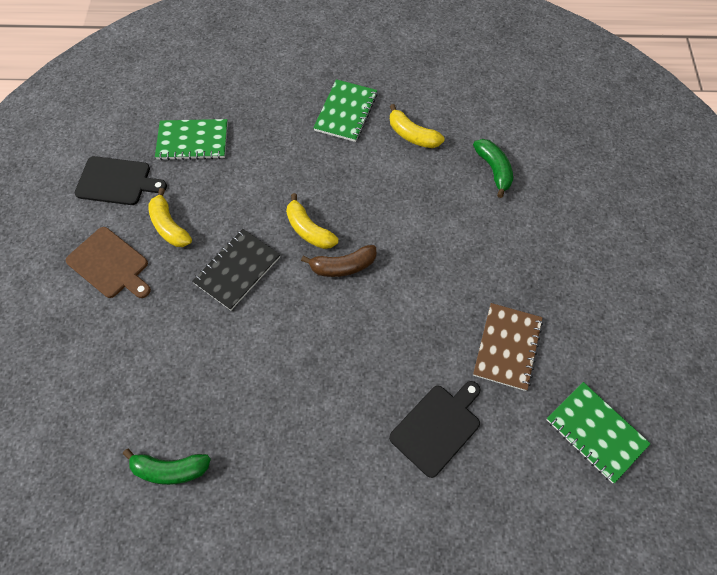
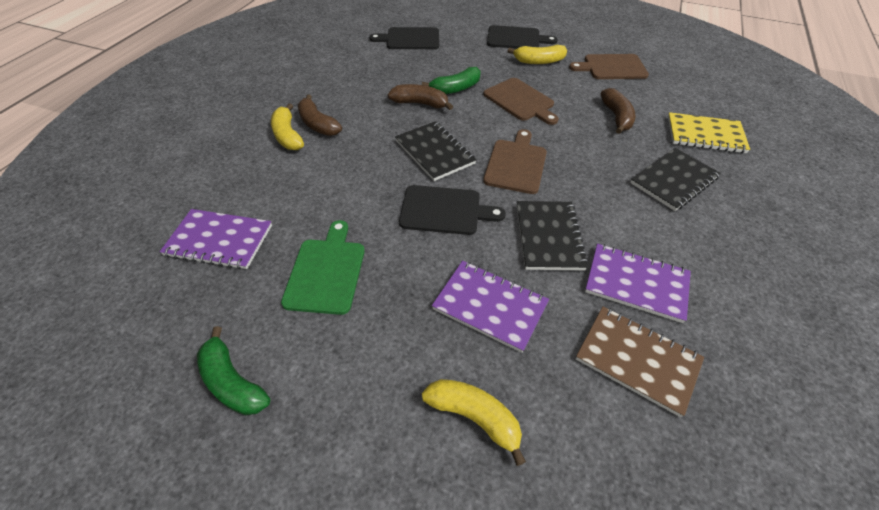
black cutting board: [75,156,167,205] [389,381,480,478] = 2 -> [369,27,439,49] [399,185,506,235] [487,25,558,49] = 3
black notebook: [192,229,281,310] = 1 -> [395,121,477,181] [517,201,588,271] [630,148,721,211] = 3
brown banana: [301,245,376,277] = 1 -> [298,95,342,136] [388,84,453,110] [600,88,636,134] = 3
brown cutting board: [66,227,151,298] = 1 -> [483,78,559,125] [483,129,547,194] [569,54,649,79] = 3
green cutting board: none = 0 -> [281,220,365,315] = 1
green notebook: [155,119,228,160] [313,79,377,142] [546,382,651,483] = 3 -> none = 0
purple notebook: none = 0 -> [160,209,272,270] [432,261,549,353] [585,244,691,323] = 3
yellow notebook: none = 0 -> [668,112,750,153] = 1

